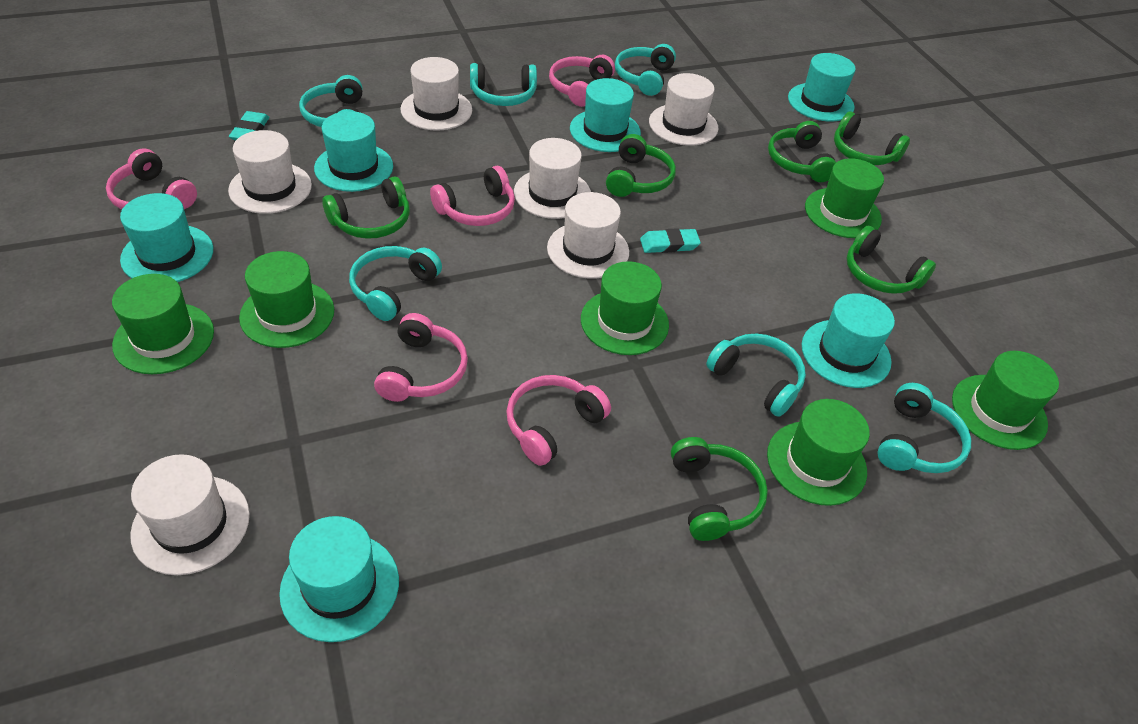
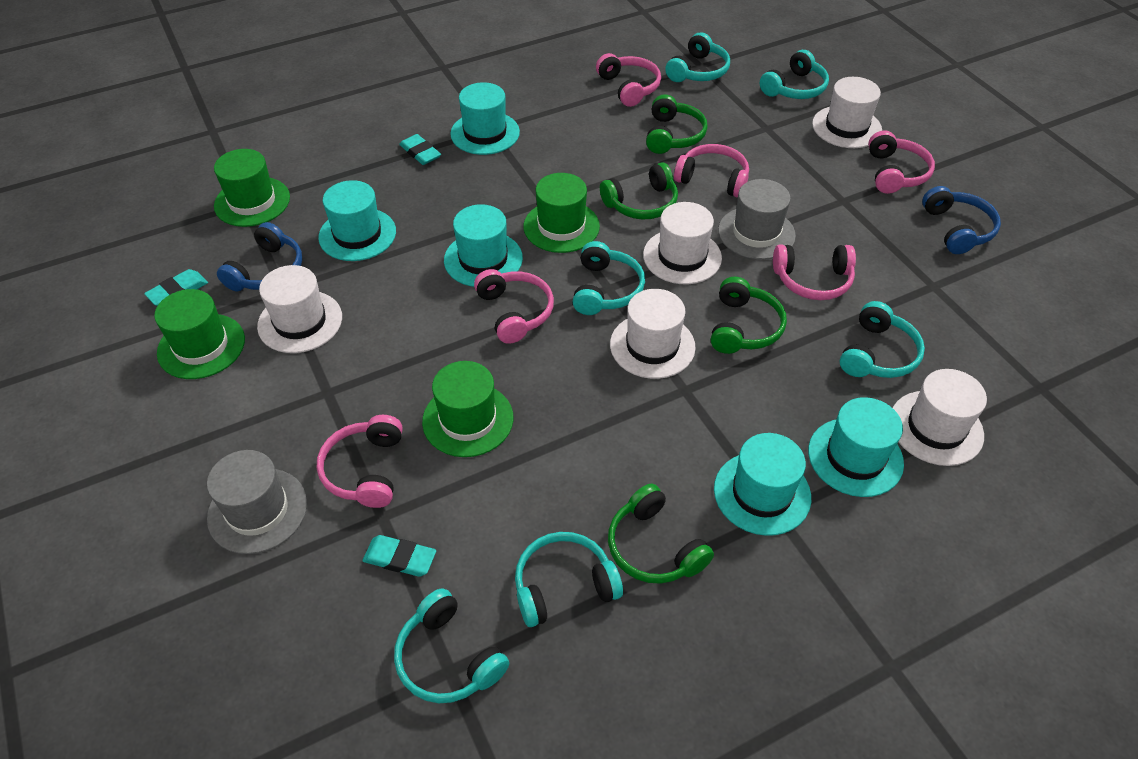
blue headphones: none = 0 -> [217,222,302,291] [922,186,1001,254] = 2
green hat: [112,274,214,374] [239,251,334,348] [581,261,669,355] [767,399,870,506] [805,158,884,238] [952,351,1059,450] = 6 -> [154,289,245,379] [214,149,290,227] [422,361,514,457] [523,173,600,253] = 4
green headphones: [322,176,410,239] [606,134,676,197] [671,437,768,541] [768,121,836,182] [834,112,910,165] [846,226,936,294] = 6 -> [600,162,678,219] [608,484,714,584] [646,94,708,154] [711,277,787,354] = 4
grey hat: none = 0 -> [207,450,307,554] [718,179,796,260] = 2
pink headphones: [106,149,197,210] [374,313,468,402] [430,166,515,226] [506,375,611,466] [549,55,615,107] = 5 -> [317,415,403,508] [474,269,554,344] [596,53,661,107] [674,144,749,198] [773,245,856,300] [868,131,935,194] = 6
turquoise eraser: [229,111,270,140] [640,228,701,253] = 2 -> [144,269,208,306] [363,535,436,577] [399,134,441,165] = 3
turquoise hat: [120,193,213,282] [279,516,399,642] [314,111,393,192] [570,78,641,152] [788,53,856,121] [802,293,895,388] = 6 -> [318,180,396,261] [444,204,523,287] [450,82,520,155] [714,433,811,536] [808,397,904,497] = 5
white hat: [130,454,250,575] [228,130,312,214] [400,57,472,131] [514,138,591,219] [547,192,629,279] [649,73,718,146] = 6 -> [257,265,342,353] [610,289,696,379] [643,202,722,284] [812,77,882,148] [893,369,987,466] = 5

